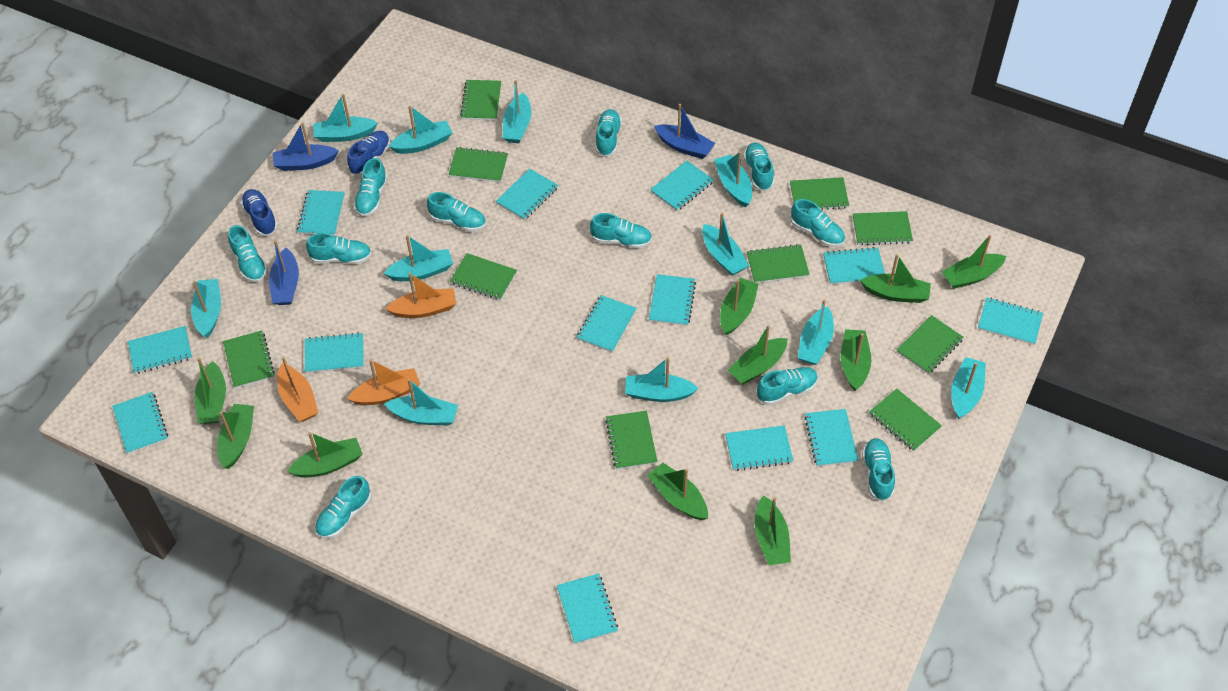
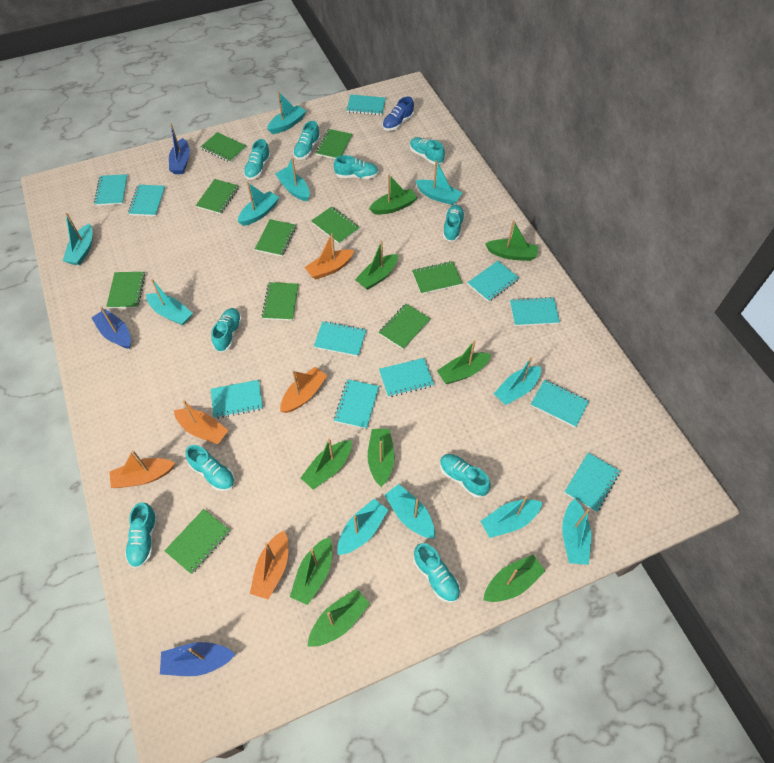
blue shoe: [241,189,278,236] [347,131,390,175] = 2 -> [383,97,414,131] = 1
green boat: [195,358,226,424] [217,404,254,469] [287,432,363,478] [648,463,708,520] [720,278,759,335] [728,325,788,384] [755,495,791,565] [841,329,871,391] [860,254,931,303] [942,235,1006,289] = 10 -> [290,537,332,605] [301,438,352,489] [308,589,370,647] [355,241,398,290] [367,429,395,487] [369,174,417,215] [437,340,491,384] [483,555,545,602] [485,220,538,261] = 9
orange boat: [277,357,319,422] [347,359,420,405] [385,273,456,318] = 3 -> [109,450,175,488] [174,400,229,444] [250,531,288,599] [280,367,327,413] [305,233,354,279] = 5
turquoise notebook: [112,392,168,454] [128,326,192,374] [297,190,345,236] [305,333,364,373] [496,169,558,220] [557,573,618,644] [577,295,637,353] [649,274,696,326] [650,161,714,211] [725,425,793,471] [804,409,858,467] [823,247,885,285] [978,297,1043,345] = 13 -> [94,174,128,206] [128,185,165,216] [211,380,263,419] [314,321,366,357] [334,379,379,429] [346,94,386,115] [379,358,434,397] [467,261,519,302] [510,297,560,326] [531,379,589,427] [564,453,620,512] = 11
turquoise shoe: [228,225,268,282] [306,233,372,264] [315,476,371,538] [354,158,388,217] [427,192,486,232] [590,213,652,248] [596,109,622,157] [743,143,774,191] [757,367,818,405] [791,199,845,247] [862,438,895,501] = 11 -> [125,502,158,569] [185,445,235,491] [211,308,242,352] [244,139,271,180] [293,121,321,160] [334,155,379,179] [410,137,445,165] [413,543,461,603] [440,454,490,498] [443,205,465,242] = 10

